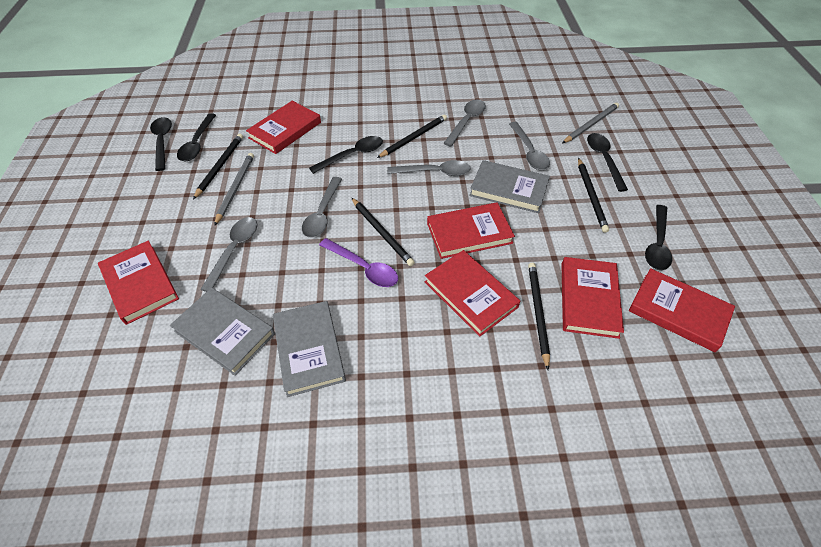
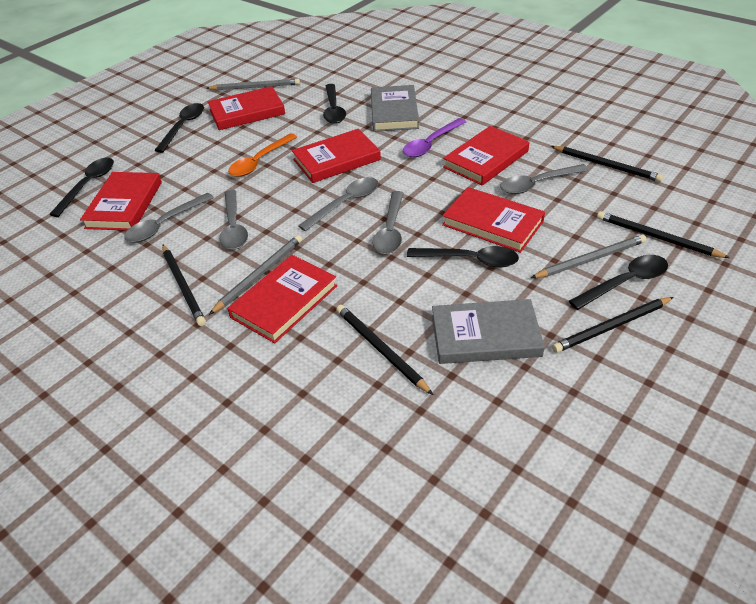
grey book: [170,288,275,376] [273,301,346,397] [469,160,550,213] = 3 -> [371,85,419,132] [432,299,545,364] = 2
grey pencil: [214,153,254,226] [563,103,619,143] = 2 -> [206,79,300,90] [209,235,302,315] [531,234,646,278] = 3
orange spoon: none = 0 -> [228,133,297,177] = 1

